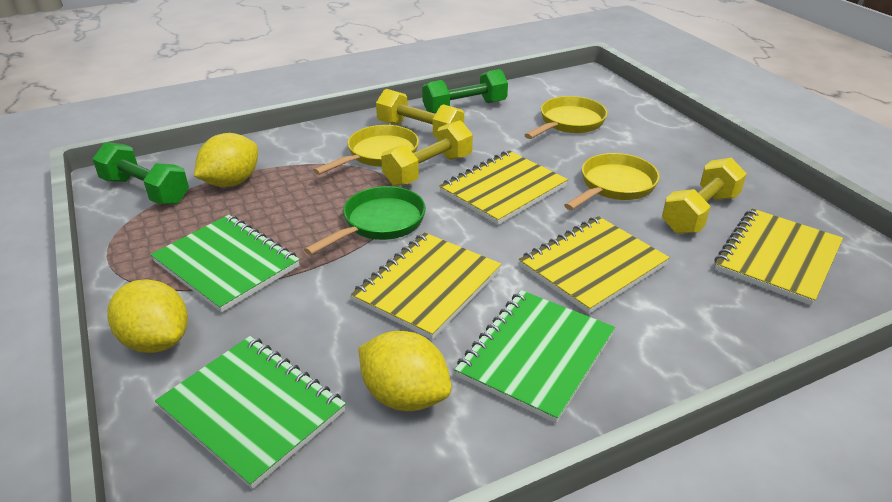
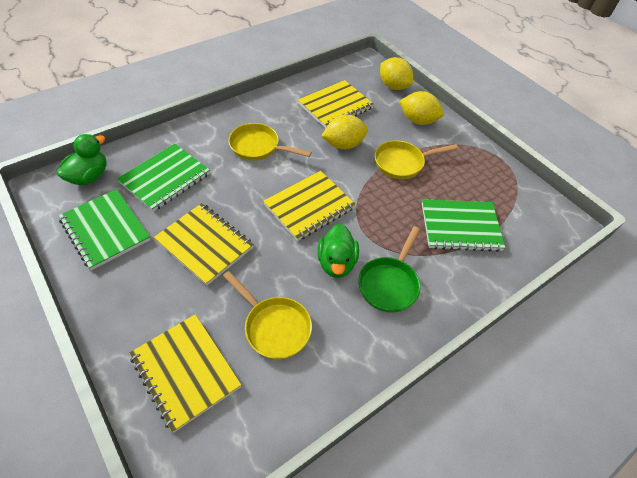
green duck: none = 0 -> [57,134,107,185] [317,224,359,278] = 2
green dumbbell: [92,142,189,204] [422,69,508,114] = 2 -> none = 0
yellow dumbbell: [376,89,464,137] [381,120,473,186] [662,158,747,234] = 3 -> none = 0

